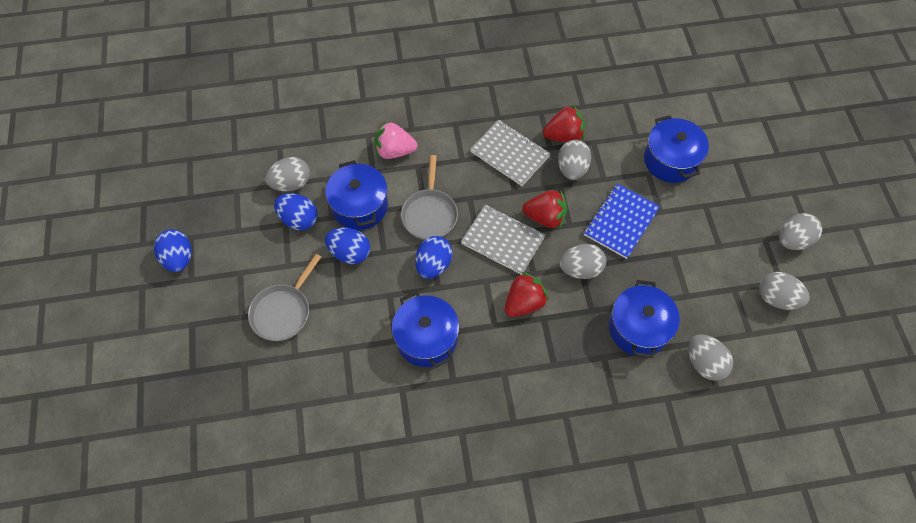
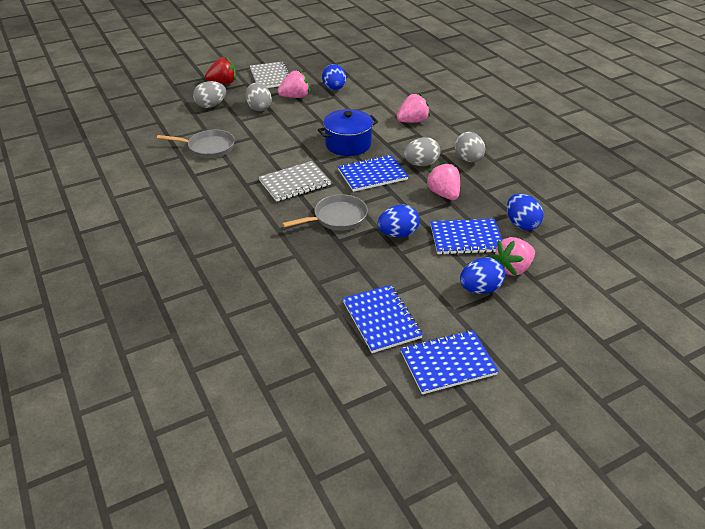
blue notebook: [584,184,660,259] = 1 -> [338,155,409,192] [343,285,423,353] [400,330,499,394] [430,219,502,255] = 4
blue pot: [325,160,388,230] [392,291,459,368] [609,280,680,358] [644,115,709,183] = 4 -> [318,109,378,156] = 1
grey egg: [265,157,310,191] [558,140,591,180] [559,244,606,279] [688,334,733,381] [759,272,810,310] [779,213,822,250] = 6 -> [193,81,226,108] [246,83,272,111] [404,137,440,166] [455,132,485,162] = 4
pink strawberry: [375,121,417,159] = 1 -> [278,70,310,98] [397,93,430,123] [425,162,460,200] [492,237,535,276] = 4
red strawberry: [505,272,549,317] [522,190,567,229] [543,105,585,142] = 3 -> [205,57,236,84] = 1

